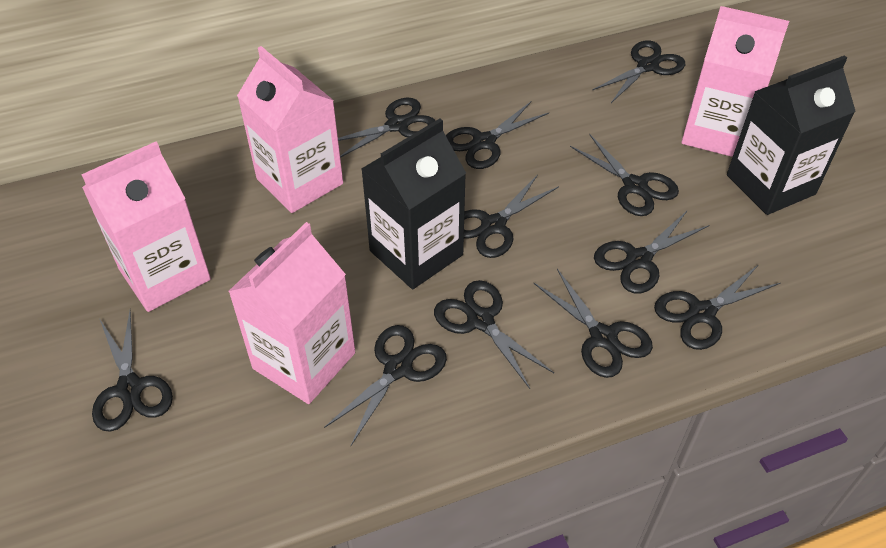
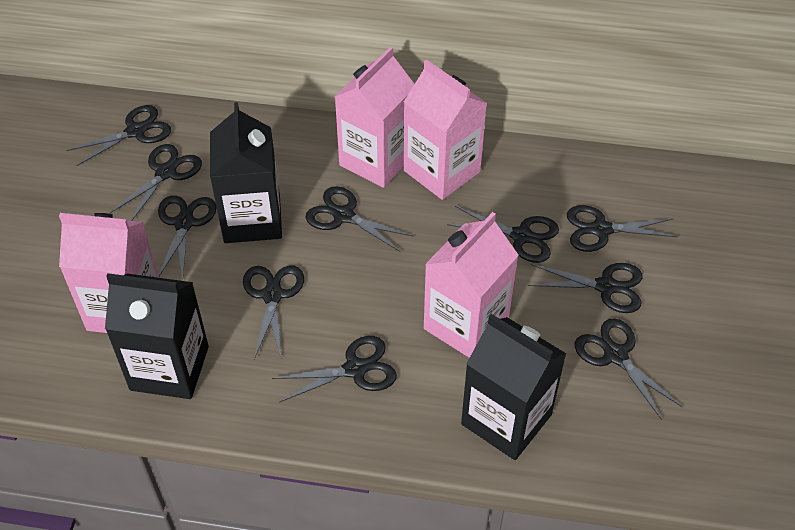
black carton: [361,119,466,289] [727,55,856,215] = 2 -> [105,273,209,399] [210,102,282,243] [461,314,566,460] = 3
black scissors: [92,310,173,432] [324,325,447,445] [338,98,436,158] [434,280,554,389] [446,102,549,169] [464,174,559,258] [534,269,653,378] [570,134,679,216] [592,40,685,103] [594,211,709,293] [654,264,780,350] = 11 -> [66,105,171,166] [110,144,202,221] [158,195,217,281] [243,265,304,360] [272,336,397,403] [305,186,413,252] [447,206,559,263] [528,263,642,313] [567,205,678,252] [575,318,683,420] = 10

